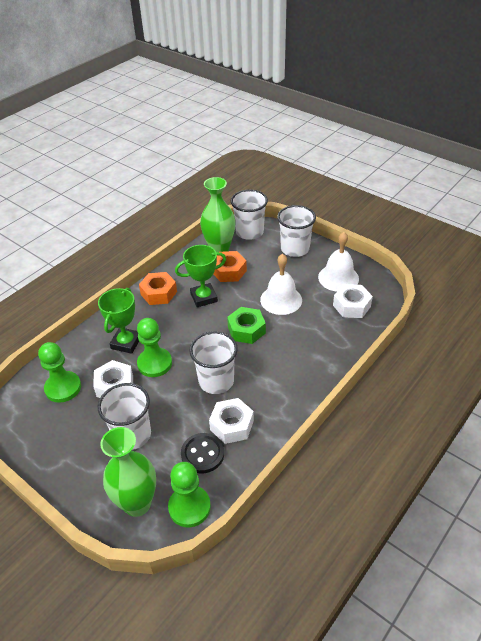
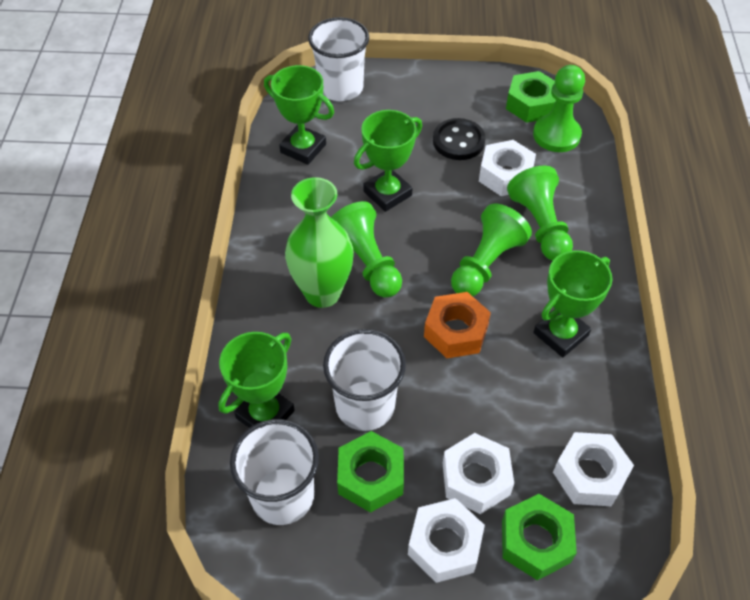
green nut: [227,307,266,344] = 1 -> [337,431,404,513] [502,494,577,580] [506,71,556,123] = 3
green pawn: [38,342,81,403] [137,318,172,377] [168,462,211,528] = 3 -> [331,201,402,298] [451,204,532,296] [507,166,573,261] [533,65,585,152] = 4
green trophy: [98,288,139,354] [175,245,226,307] = 2 -> [218,332,295,428] [264,65,334,165] [354,110,422,212] [534,250,613,357] = 4
green vase: [100,427,156,517] [200,177,235,252] = 2 -> [285,177,354,308] = 1
orange nut: [139,272,177,305] [214,251,247,282] = 2 -> [424,292,491,358] = 1
white bell: [260,254,302,315] [318,232,359,292] = 2 -> none = 0
white cup: [98,383,151,450] [189,331,238,394] [231,189,268,240] [277,205,316,257] = 4 -> [230,419,319,525] [308,17,369,101] [323,329,406,431] = 3
white nut: [93,360,133,398] [209,398,254,444] [333,284,373,318] = 3 -> [408,498,485,583] [443,433,514,514] [479,140,536,196] [553,432,634,506] = 4

